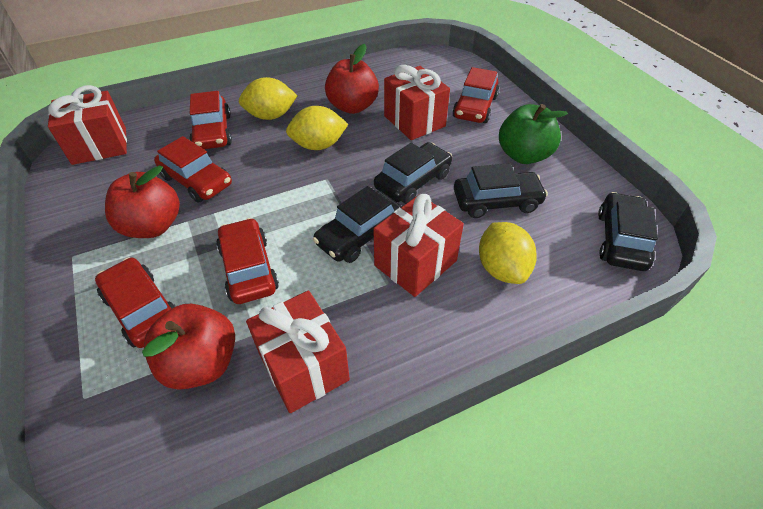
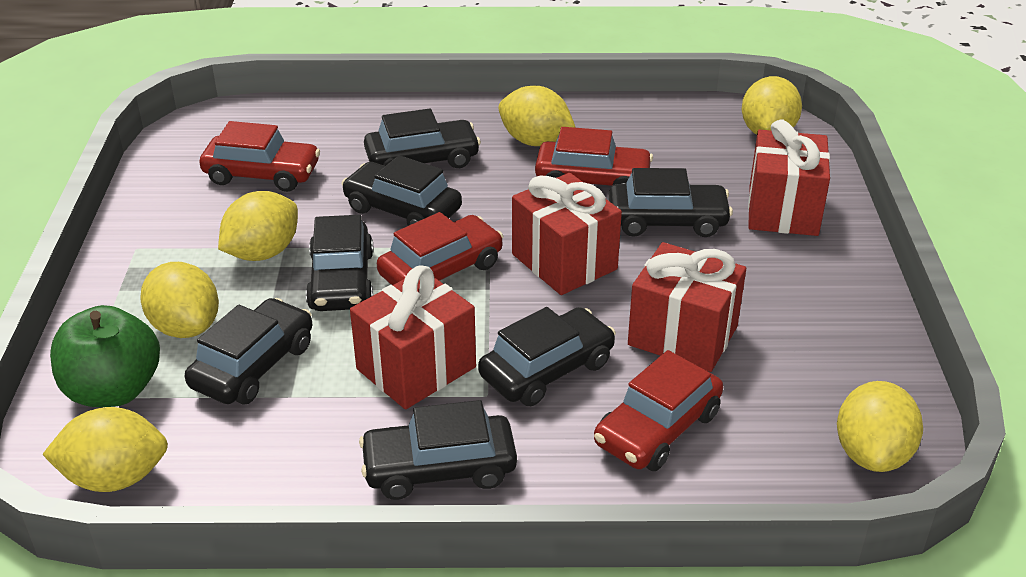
black car: [313,186,402,263] [374,142,452,204] [454,163,548,218] [598,192,658,271] = 4 -> [185,298,312,405] [306,215,374,311] [341,155,462,226] [359,400,517,500] [364,108,481,168] [478,307,616,406] [609,168,733,237] = 7
red apple: [105,165,180,238] [142,304,235,390] [325,44,379,114] = 3 -> none = 0
red car: [95,257,176,348] [154,136,232,203] [189,91,232,149] [216,218,279,304] [452,67,499,123] = 5 -> [199,121,320,192] [377,212,503,285] [535,127,653,186] [594,350,723,471] = 4
yellow lemon: [239,77,298,120] [286,106,348,150] [479,222,537,284] = 3 -> [42,407,168,492] [140,262,219,338] [218,191,298,261] [498,86,576,146] [742,76,802,135] [837,381,923,472] = 6

